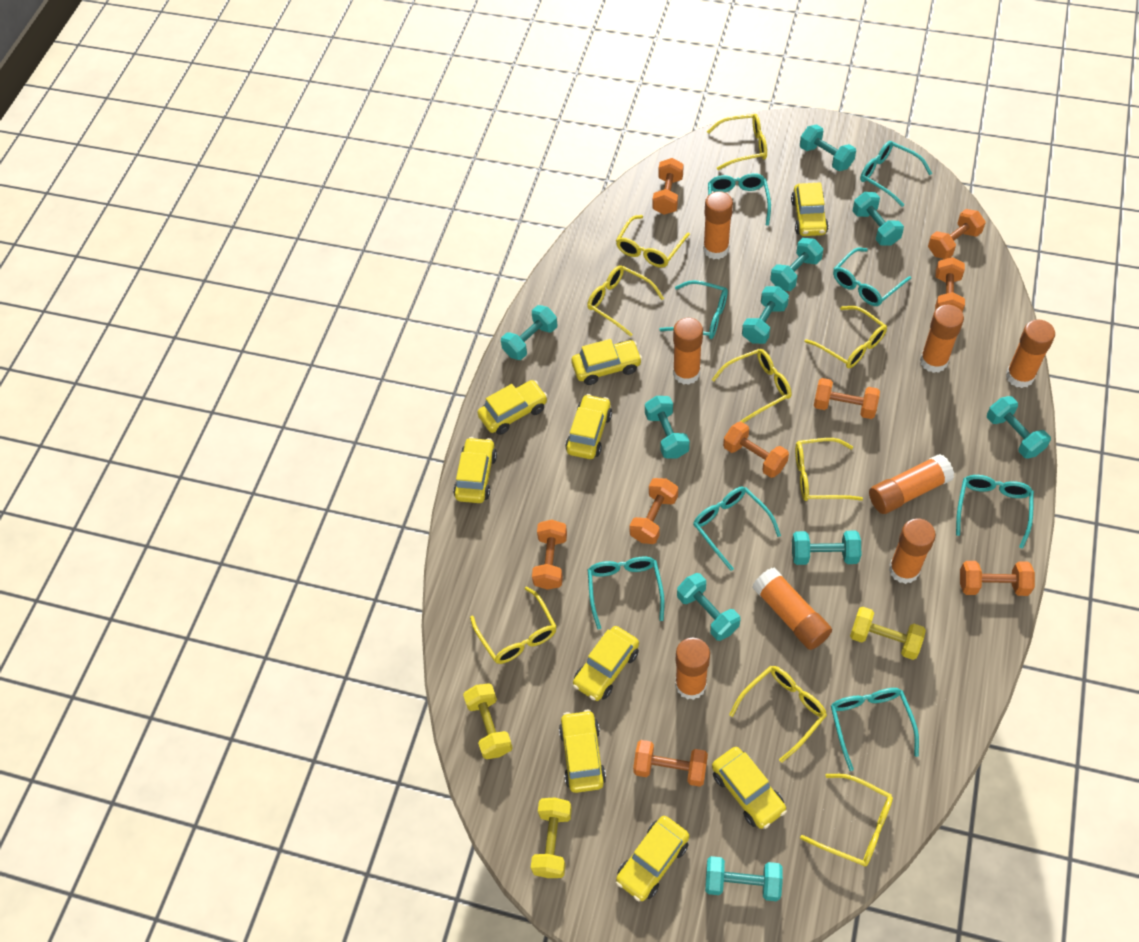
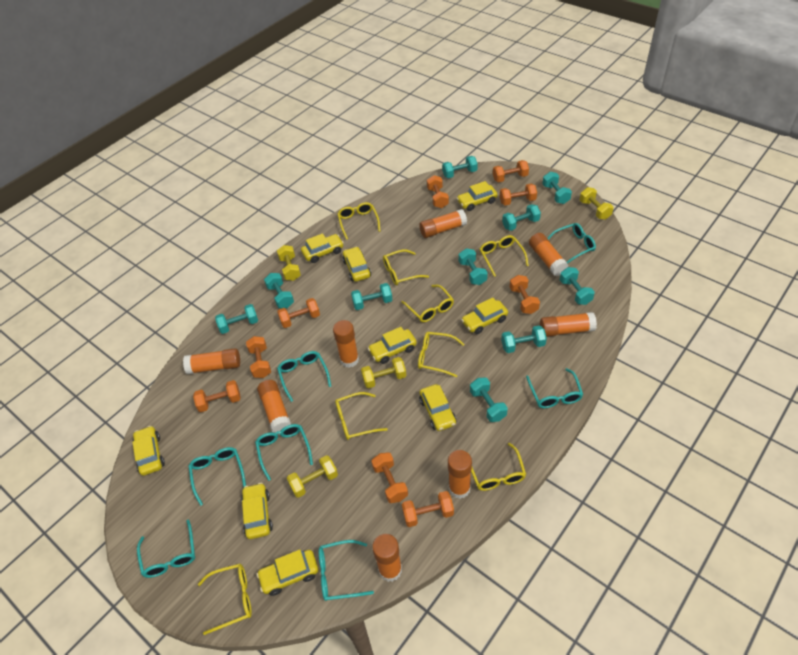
turquoise glasses: [588,556,665,630] [659,280,728,339] [693,486,781,571] [708,173,771,226] [831,688,919,771] [833,248,911,306] [860,141,932,207] [956,475,1034,549] = 8 -> [137,520,195,578] [189,447,246,506] [255,424,313,481] [277,351,331,402] [319,540,374,601] [526,368,583,408] [547,223,596,263] = 7
yellow dumbbell: [463,683,513,759] [531,797,572,878] [850,607,926,660] = 3 -> [277,245,301,281] [287,455,338,498] [361,357,406,388] [580,187,614,220] = 4
yellow glasses: [470,586,557,664] [587,265,664,337] [616,215,690,268] [707,114,767,170] [712,349,792,423] [729,666,827,763] [795,438,863,501] [800,774,893,867] [804,306,887,368] = 9 -> [198,564,252,635] [335,392,388,440] [337,202,381,240] [383,249,429,285] [401,285,454,322] [418,332,464,377] [468,443,526,491] [480,235,529,277] = 8

